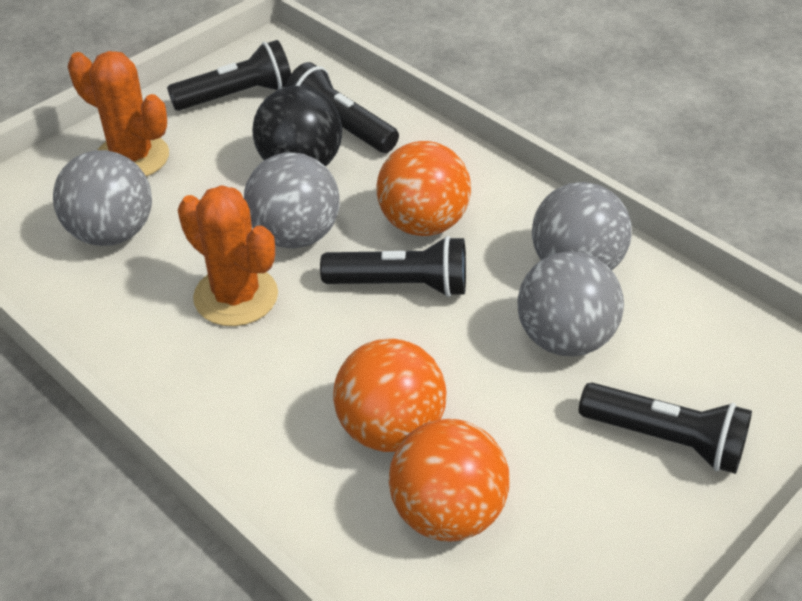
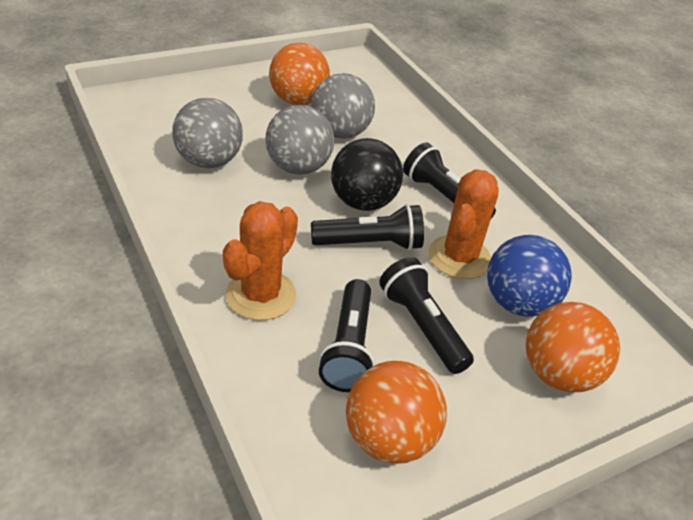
blue ball: none = 0 -> [487,235,572,317] = 1
grey ball: [53,150,152,246] [244,152,340,248] [518,251,624,357] [532,182,632,270] = 4 -> [172,98,243,168] [265,105,334,175] [311,73,375,139] = 3

